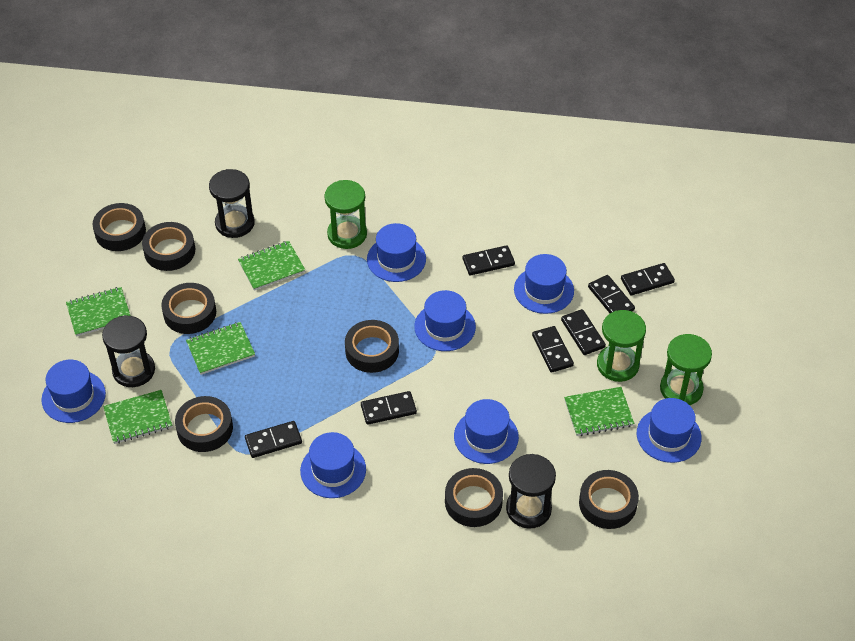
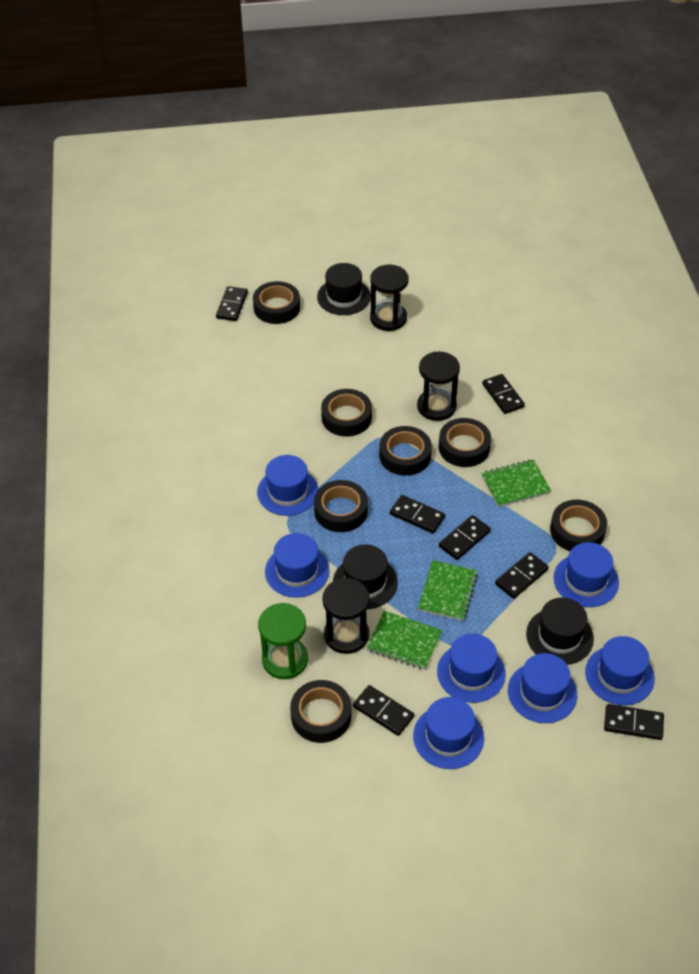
black hat: none = 0 -> [317,263,371,315] [333,544,398,609] [526,598,594,665] = 3
green hourglass: [324,180,367,249] [597,310,646,382] [660,334,712,405] = 3 -> [258,603,308,679] = 1
green notebook: [66,287,131,337] [103,390,172,444] [186,322,255,375] [238,241,305,291] [564,387,634,436] = 5 -> [366,611,442,670] [418,560,478,621] [482,459,551,507] = 3

